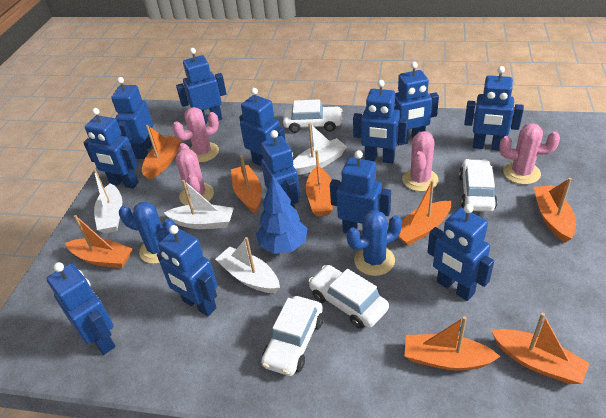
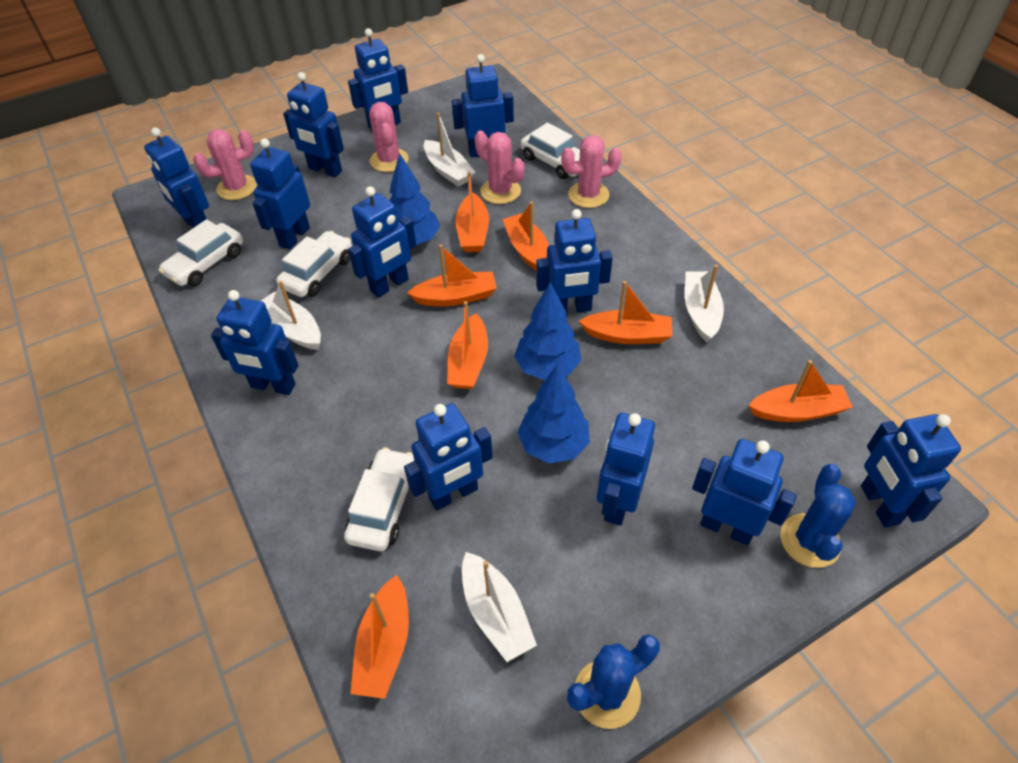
blue tree: [256,175,307,254] = 1 -> [389,153,440,245] [514,282,581,380] [517,364,590,463] = 3
orange boat: [65,215,132,268] [142,125,181,180] [231,156,262,213] [306,150,333,216] [398,180,451,246] [405,316,501,371] [491,313,590,384] [534,178,576,243] = 8 -> [350,575,409,699] [407,244,497,306] [447,301,488,389] [456,172,489,252] [503,201,549,271] [579,281,672,344] [748,360,853,422] = 7

